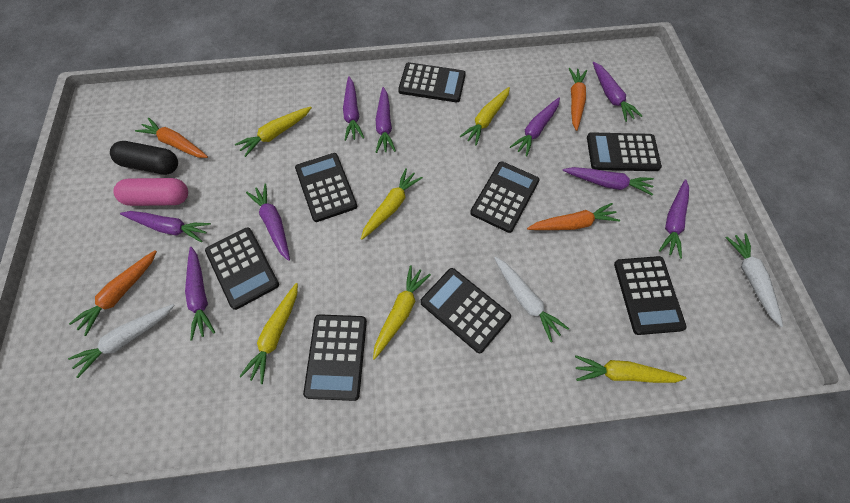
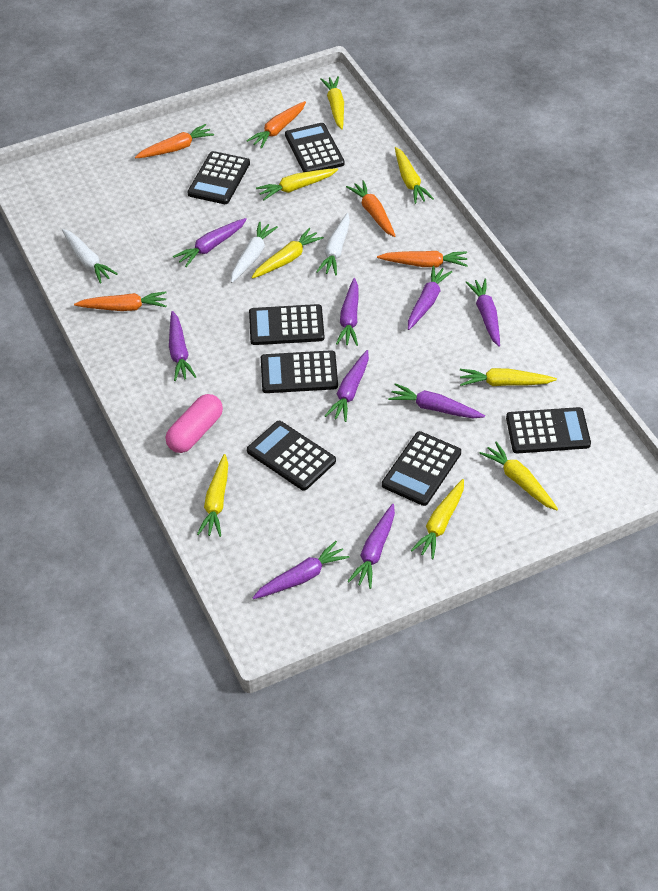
black calculator: [205,227,279,310] [295,153,357,222] [303,314,367,401] [398,62,466,102] [420,268,511,353] [470,161,539,233] [587,132,662,171] [614,256,686,335] = 8 -> [187,151,250,204] [247,421,336,490] [249,304,324,345] [261,350,338,393] [285,123,345,172] [382,431,461,506] [506,407,591,453] = 7
black capsule: [110,141,178,175] = 1 -> none = 0
orange carrot: [69,250,157,336] [135,118,208,158] [527,203,620,230] [569,68,587,131] = 4 -> [74,291,167,311] [135,124,214,159] [246,101,306,149] [346,180,396,237] [377,251,468,267] = 5
yellow carrot: [235,107,312,157] [239,283,298,384] [361,168,423,240] [373,265,431,360] [460,87,510,145] [575,355,686,383] = 6 -> [197,454,228,537] [251,228,324,279] [256,168,338,200] [320,76,344,129] [395,147,434,204] [411,479,464,559] [460,368,557,386] [479,441,558,510] = 8

